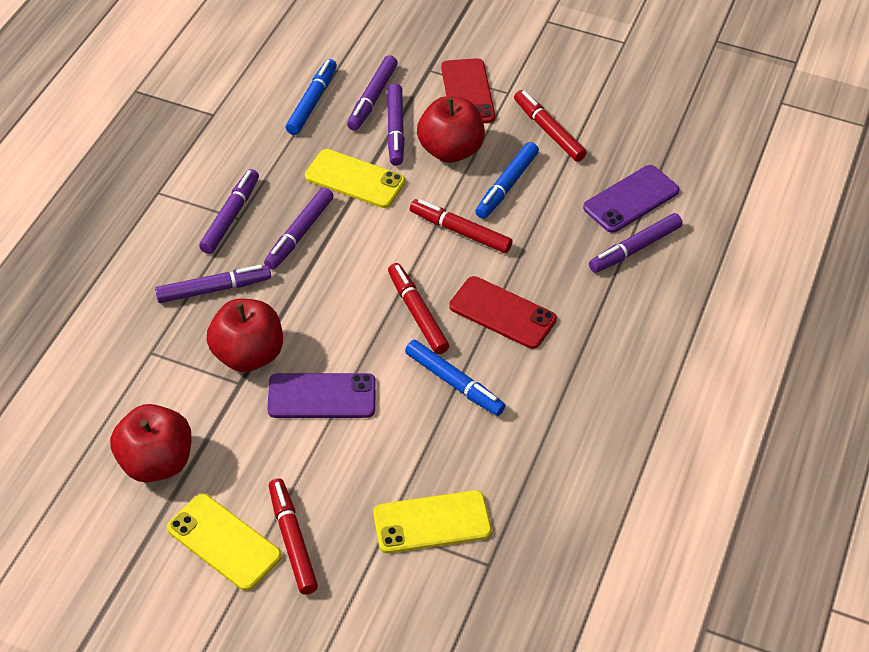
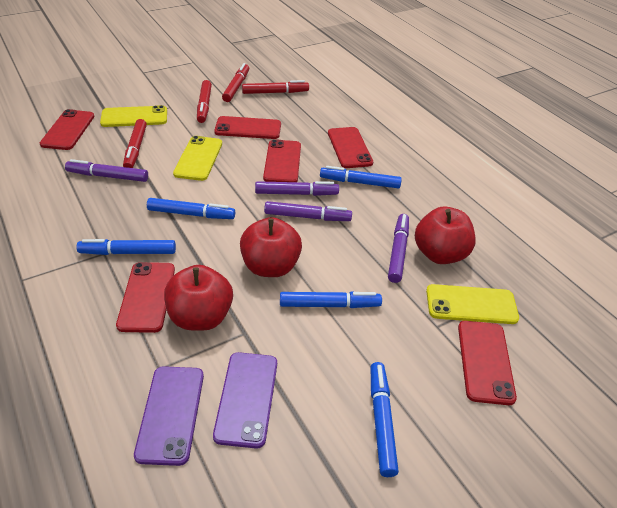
blue marker: [286,59,337,135] [405,340,505,416] [475,142,539,219] = 3 -> [77,239,176,255] [147,198,235,219] [280,291,382,308] [320,166,402,189] [371,362,399,477] = 5
purple marker: [155,265,271,303] [199,169,259,254] [264,187,334,270] [347,55,398,131] [387,83,405,166] [589,213,683,273] = 6 -> [65,159,148,182] [255,181,339,196] [264,201,352,221] [388,214,409,283] = 4
red phone: [441,58,495,123] [449,276,557,349] = 2 -> [40,109,94,150] [116,262,175,333] [214,116,281,139] [263,139,301,182] [328,127,373,168] [458,321,517,405] = 6

